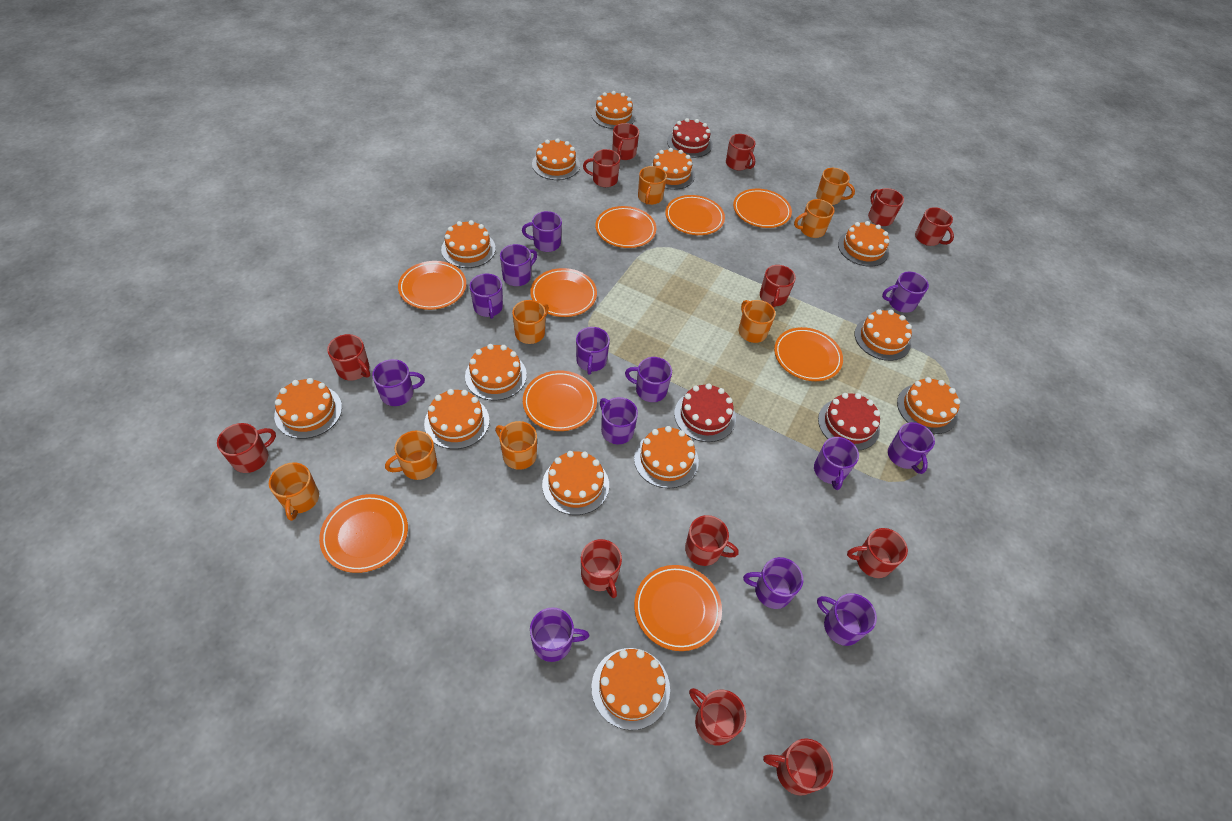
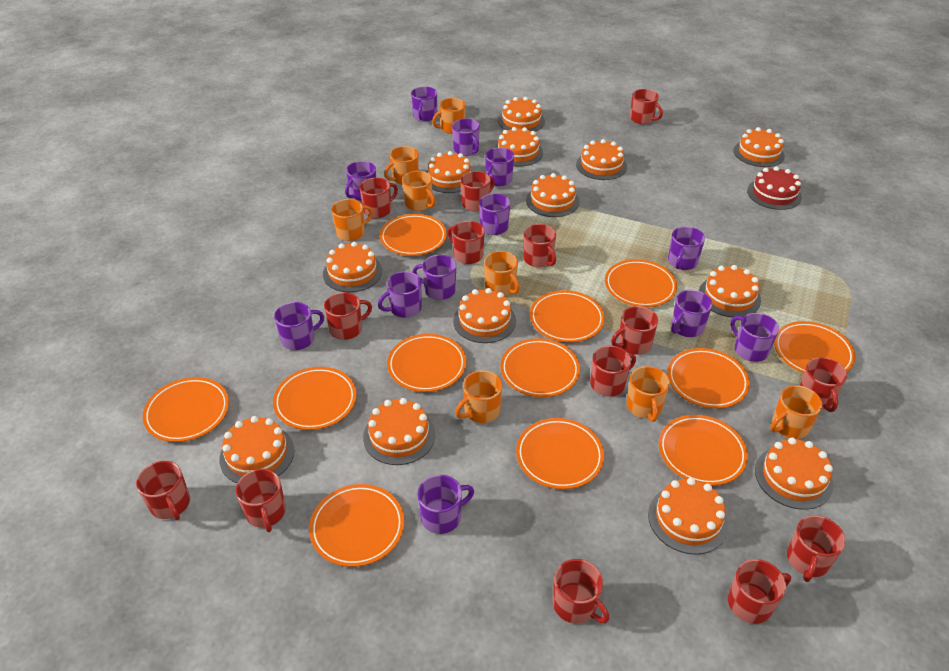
orange plate: [319,494,408,573] [398,261,466,310] [523,370,597,431] [530,268,597,317] [595,206,656,248] [634,565,722,651] [665,195,725,235] [733,189,792,228] [774,327,843,381] = 9 -> [143,377,229,442] [273,367,357,430] [309,484,404,567] [380,214,447,256] [387,334,466,392] [500,338,580,397] [516,418,604,489] [530,290,605,342] [605,259,677,307] [659,415,748,486] [667,348,750,408] [774,321,856,373] = 12
purple mug: [372,359,425,406] [470,273,503,319] [500,244,537,286] [522,211,562,252] [530,607,589,662] [576,327,610,375] [600,397,638,444] [625,357,672,402] [743,557,803,609] [814,437,859,490] [817,593,877,646] [882,272,929,313] [888,422,935,474] = 13 -> [274,302,324,350] [345,161,376,201] [378,271,422,318] [411,86,437,122] [413,255,456,300] [417,475,474,534] [452,119,480,156] [479,193,510,235] [485,147,514,186] [668,226,705,270] [671,290,712,337] [730,313,779,362] = 12
red cake: [667,118,713,158] [674,383,736,442] [818,393,880,450] = 3 -> [747,166,802,210] = 1
red mug: [217,423,276,473] [327,334,370,381] [581,539,622,598] [583,149,620,187] [612,123,639,160] [685,515,739,566] [689,688,746,746] [726,134,755,171] [760,265,796,308] [763,738,833,796] [847,528,908,578] [868,188,904,226] [915,207,954,246] = 13 -> [136,461,190,520] [236,469,286,532] [324,292,372,340] [360,178,398,218] [447,221,485,264] [461,171,495,212] [523,224,556,268] [553,559,609,624] [590,345,636,397] [611,306,658,355] [630,89,663,124] [728,559,791,624] [787,515,845,582] [799,357,847,412] = 14

